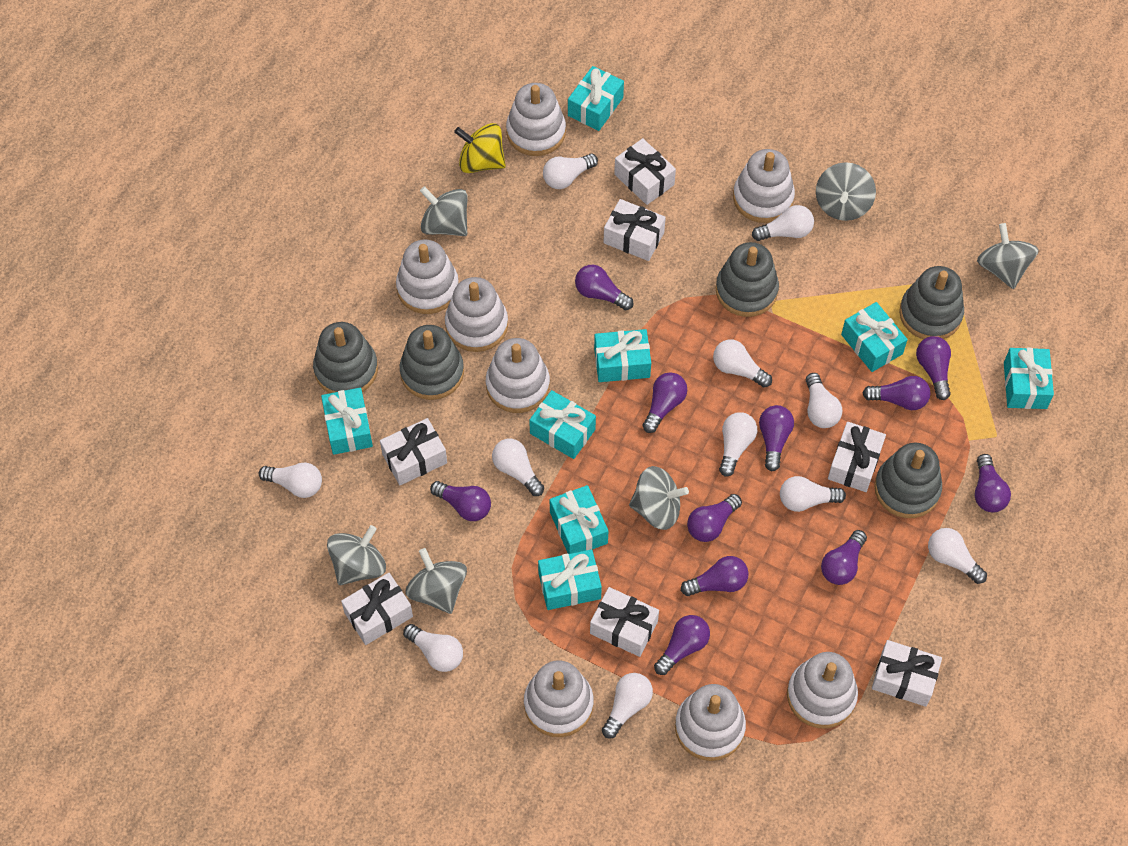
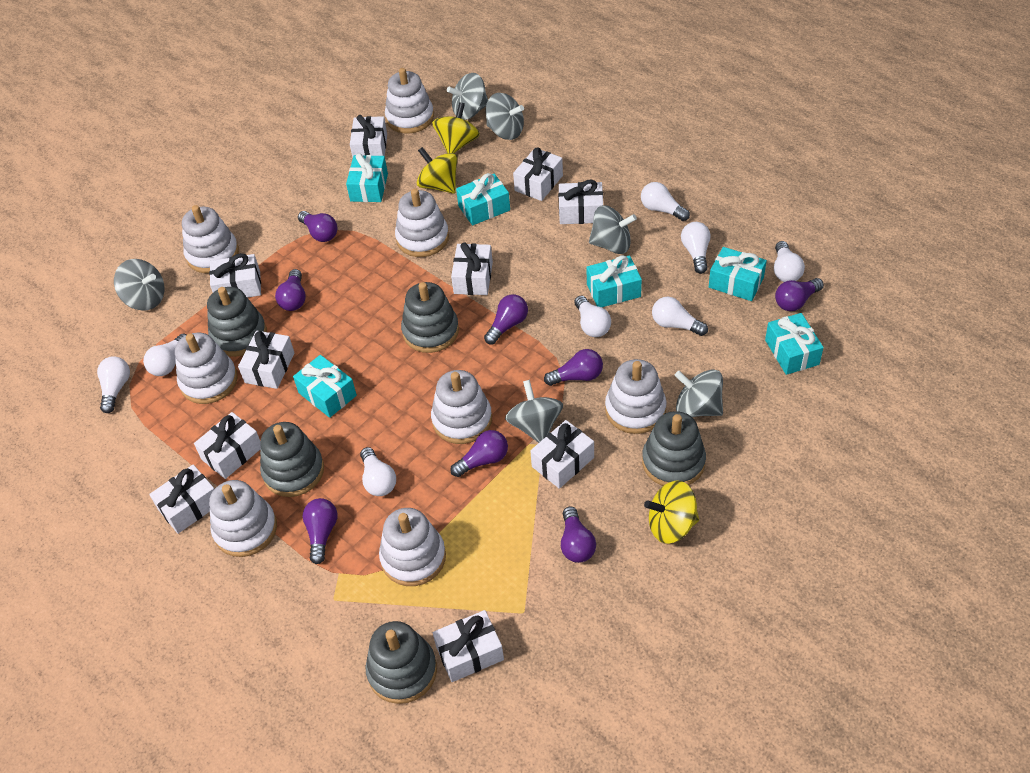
purple light bulb: [430,481,491,521] [575,265,633,310] [643,372,687,433] [654,615,710,675] [681,556,749,596] [687,494,742,542] [759,405,794,471] [821,530,867,585] [863,376,930,410] [916,336,951,400] [975,454,1011,512] = 11 -> [275,269,306,311] [298,211,337,242] [303,498,338,564] [450,430,508,477] [484,294,528,344] [544,349,603,386] [561,506,596,563] [775,278,824,311] = 8
turquoise gift: [321,388,373,455] [529,390,596,459] [538,549,602,610] [550,485,608,554] [568,66,624,131] [594,329,651,382] [841,302,908,372] [1004,348,1054,409] = 8 -> [293,355,357,418] [346,153,388,202] [456,173,510,226] [587,255,642,307] [709,247,767,301] [765,313,824,375] = 6
white gift: [341,573,413,645] [380,418,447,485] [590,587,659,657] [603,199,666,261] [614,138,676,205] [828,422,886,492] [872,640,942,707] = 7 -> [149,465,214,534] [194,412,261,479] [209,253,261,298] [238,331,294,389] [350,115,387,157] [433,610,504,682] [451,242,493,295] [513,147,563,201] [530,420,594,489] [558,180,603,224] = 10
white light bulb: [259,463,322,498] [403,624,463,672] [492,439,544,496] [543,154,598,189] [602,673,653,739] [713,340,772,388] [719,412,757,477] [752,205,814,241] [780,476,846,512] [806,373,842,428] [928,528,987,584] = 11 -> [97,356,130,413] [143,333,186,376] [360,447,396,496] [574,295,611,337] [641,182,690,221] [652,297,708,336] [681,222,711,274] [774,241,805,282] = 8
yellow spinning top: [454,123,506,173] = 1 -> [417,147,458,194] [432,102,480,153] [644,481,699,544] = 3

